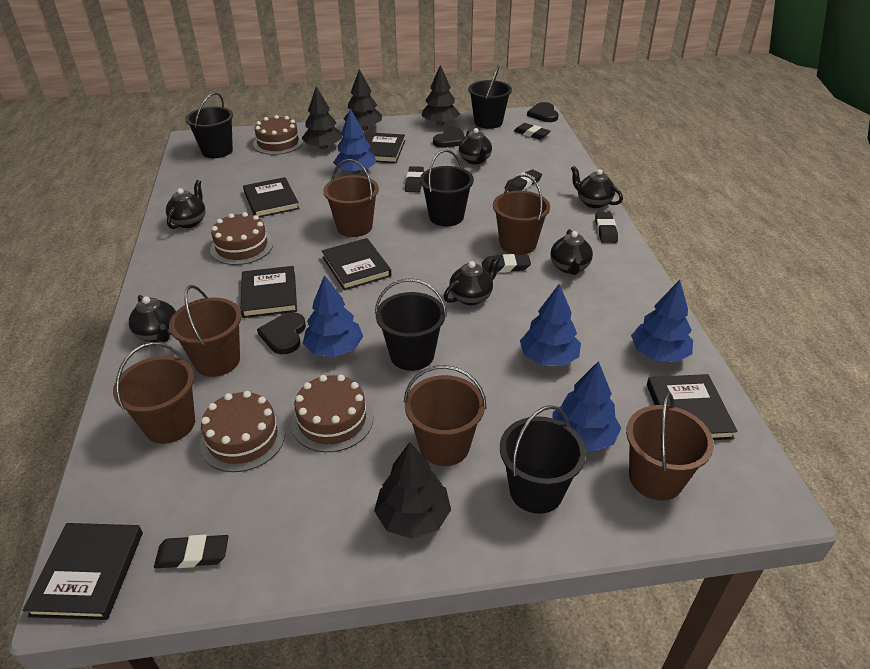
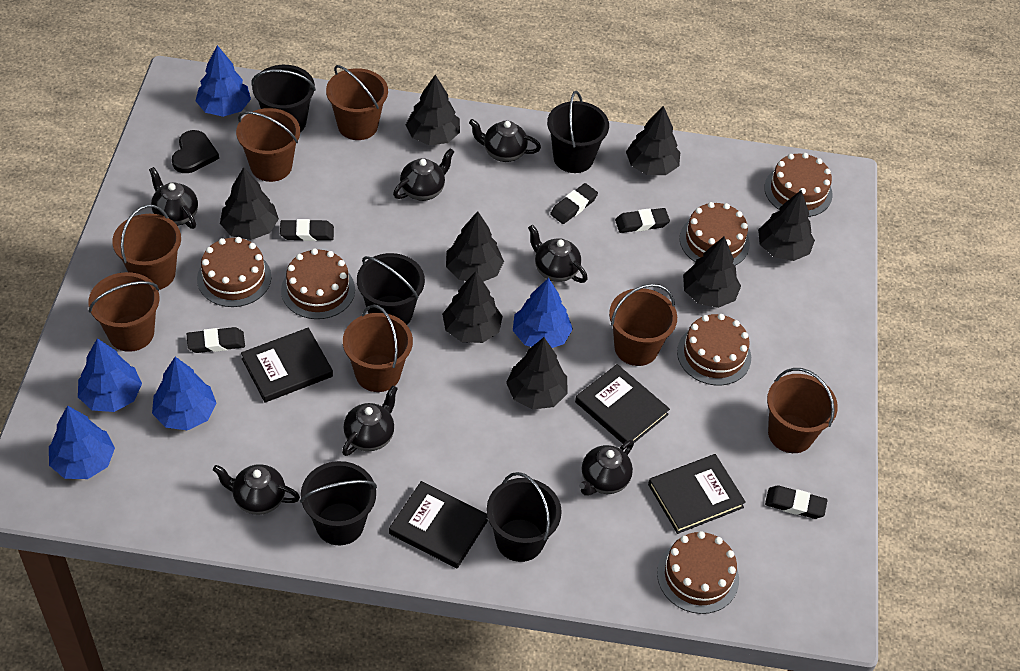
black book: [23,523,143,620] [240,266,297,318] [243,177,299,218] [322,238,391,290] [365,132,405,163] [647,374,737,440] = 6 -> [241,327,333,402] [389,481,488,568] [575,364,670,444] [648,454,746,534] = 4
black eraser: [154,535,229,568] [405,166,424,192] [482,254,531,272] [504,169,542,191] [514,123,551,140] [595,212,618,243] = 6 -> [187,327,245,353] [280,219,334,241] [550,183,598,224] [615,208,670,233] [765,485,828,519] = 5
black heart: [257,312,306,354] [433,127,465,148] [527,102,558,122] = 3 -> [172,130,219,173] = 1
black teapot: [129,295,176,342] [166,180,206,229] [443,255,501,305] [459,128,492,164] [551,229,593,275] [571,166,623,208] = 6 -> [149,167,198,229] [213,464,300,515] [342,385,398,456] [393,148,454,201] [469,119,541,162] [528,225,588,283] [579,440,634,496] = 7
black tree: [302,87,342,149] [343,69,382,130] [374,442,451,539] [422,65,460,126] = 4 -> [220,167,279,240] [406,75,460,145] [442,271,503,343] [446,211,504,282] [506,337,568,410] [626,106,680,175] [683,236,741,308] [758,190,815,261] = 8
brown bucket: [113,342,195,444] [169,285,242,377] [323,159,379,237] [404,365,486,466] [493,175,550,255] [626,392,714,501] = 6 -> [88,272,160,352] [112,205,181,290] [236,108,300,182] [326,65,388,140] [343,304,413,392] [609,284,677,366] [767,368,838,453] = 7
brown cake: [200,391,285,472] [210,212,273,265] [253,115,303,155] [291,375,373,452] = 4 -> [197,237,271,307] [281,249,355,319] [657,531,739,614] [677,314,751,385] [680,202,750,266] [764,153,833,217] = 6

